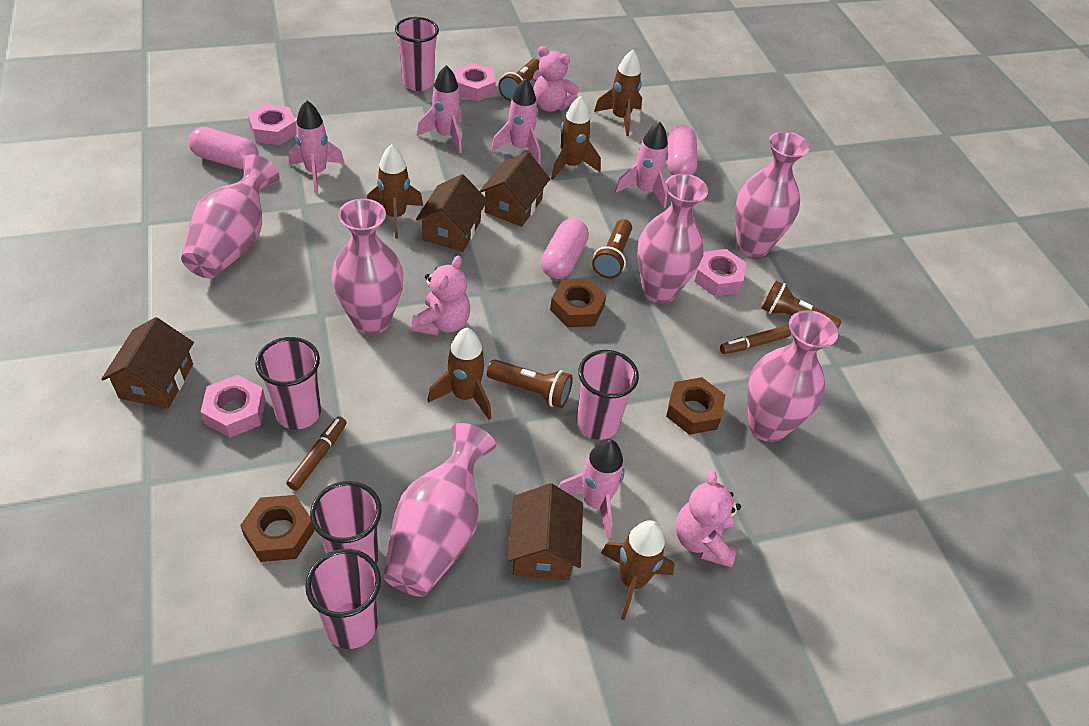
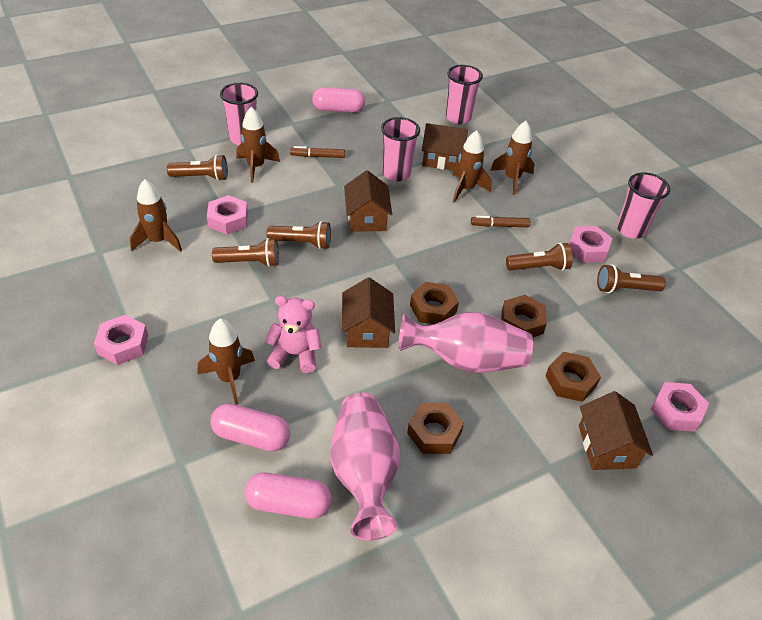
brown flashlight: [487,360,573,408] [498,59,540,101] [592,219,632,278] [761,280,841,329] = 4 -> [167,155,228,181] [212,238,279,267] [267,221,331,249] [506,243,573,271] [597,264,666,293] = 5
brown nut: [240,495,315,562] [550,279,606,327] [666,377,725,435] = 3 -> [407,403,464,454] [410,282,459,324] [501,295,547,337] [546,352,601,402] = 4
pink cup: [255,337,321,430] [305,549,381,649] [310,481,382,563] [395,17,439,91] [576,350,639,440] = 5 -> [220,83,258,145] [381,117,420,182] [446,65,483,125] [617,172,670,239] = 4
pink rocket: [289,100,344,194] [417,65,462,153] [491,78,541,164] [559,439,625,538] [615,122,668,208] = 5 -> none = 0
pink teddy bear: [411,256,470,335] [533,46,579,112] [676,470,741,567] = 3 -> [265,296,322,373] = 1
pink vase: [181,154,279,278] [332,198,403,335] [383,423,496,597] [637,174,708,304] [735,131,810,258] [747,310,838,442] = 6 -> [331,392,400,540] [398,312,533,373] = 2

